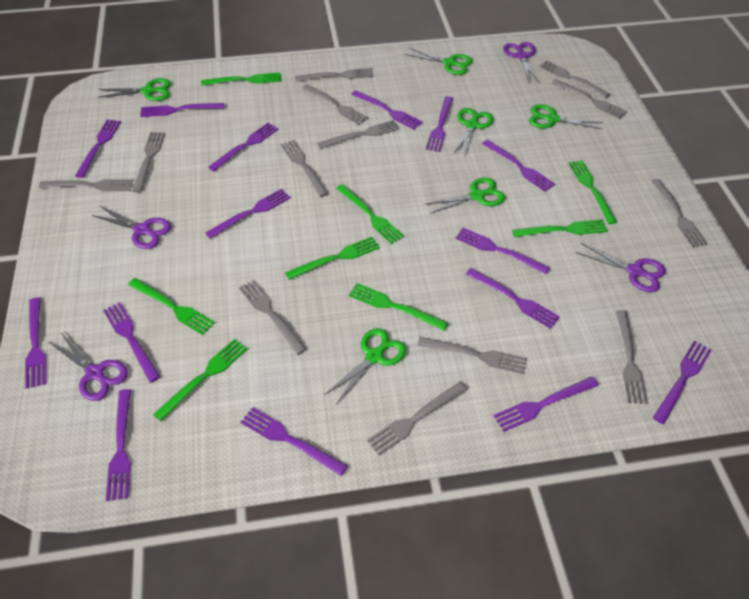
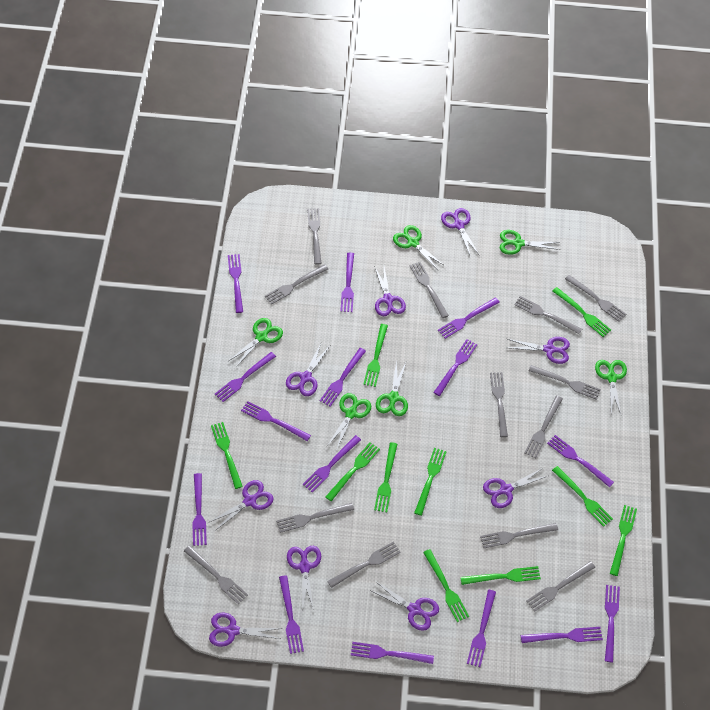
green fork: [128,278,214,335] [153,339,247,421] [201,72,281,86] [285,237,380,280] [336,184,404,244] [349,283,448,331] [512,219,608,237] [568,160,617,224] = 8 -> [211,422,243,489] [325,442,380,501] [363,324,388,387] [374,442,398,512] [414,448,447,516] [423,549,469,622] [460,566,541,585] [552,466,613,527] [553,287,611,337] [610,505,637,576] = 10
purple scissors: [49,333,128,401] [92,206,171,249] [503,42,540,83] [576,243,666,292] = 4 -> [208,480,274,531] [209,613,282,647] [286,343,330,396] [287,546,321,612] [369,581,439,631] [374,266,406,316] [441,208,480,257] [483,467,547,508] [507,337,570,364] = 9

